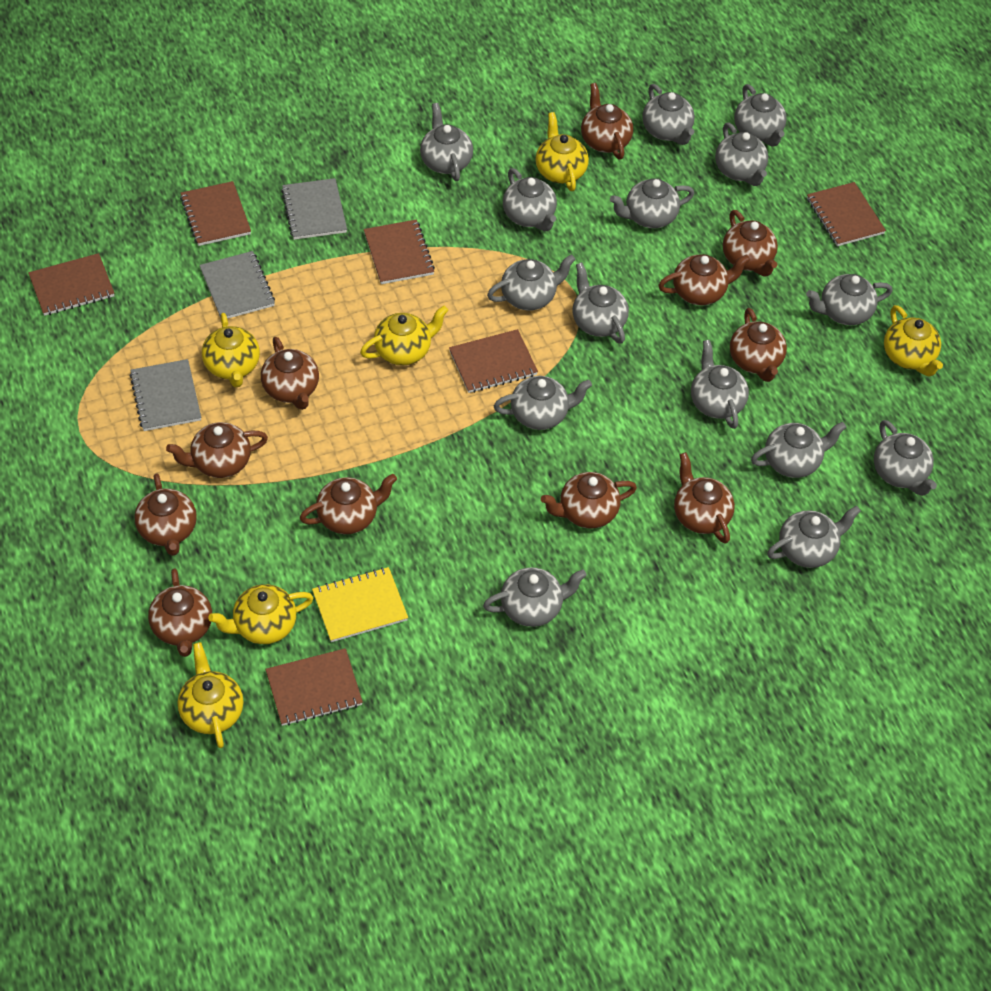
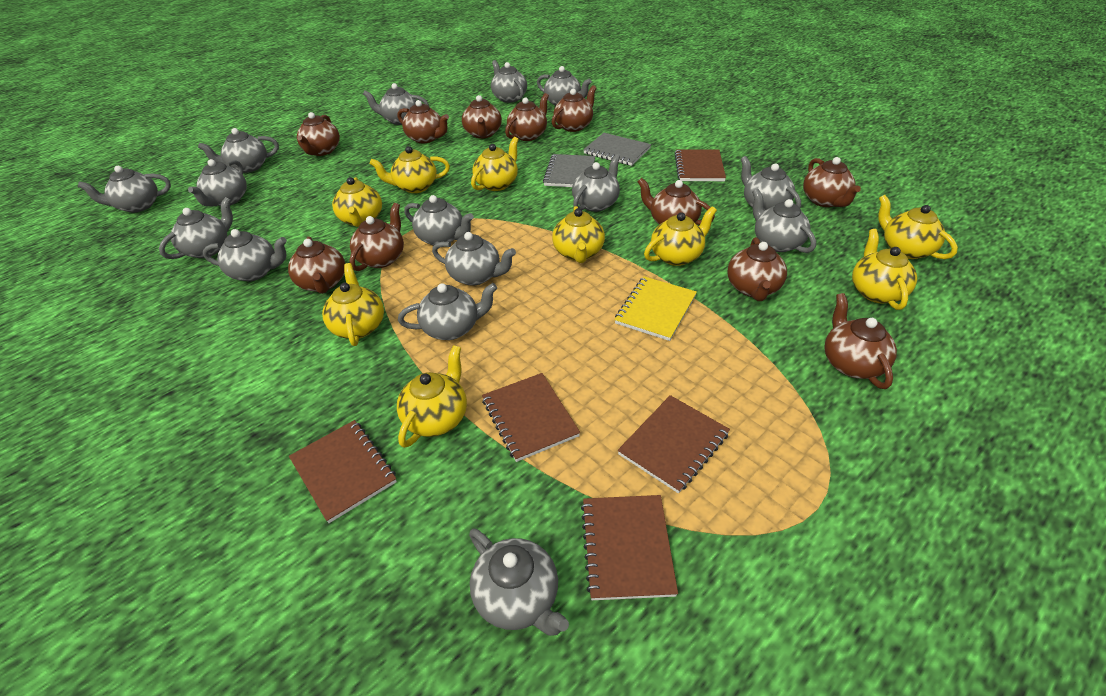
brown notebook: [28,253,114,316] [180,181,251,246] [265,648,363,726] [364,220,435,284] [449,329,538,393] [807,182,886,246] = 6 -> [289,420,397,523] [482,373,580,462] [581,495,678,600] [618,395,730,493] [675,149,726,181] = 5
grey notebook: [129,359,201,431] [200,251,275,319] [281,178,347,240] = 3 -> [543,154,595,187] [583,133,651,166] = 2
yellow teapot: [178,642,244,748] [202,313,260,387] [208,584,313,644] [360,306,448,366] [536,112,589,191] [884,305,943,377] = 6 -> [322,263,384,346] [332,177,382,227] [370,146,450,193] [397,345,467,448] [471,137,519,191] [552,206,605,263] [644,206,717,266] [852,229,917,310] [878,195,958,259] = 9

